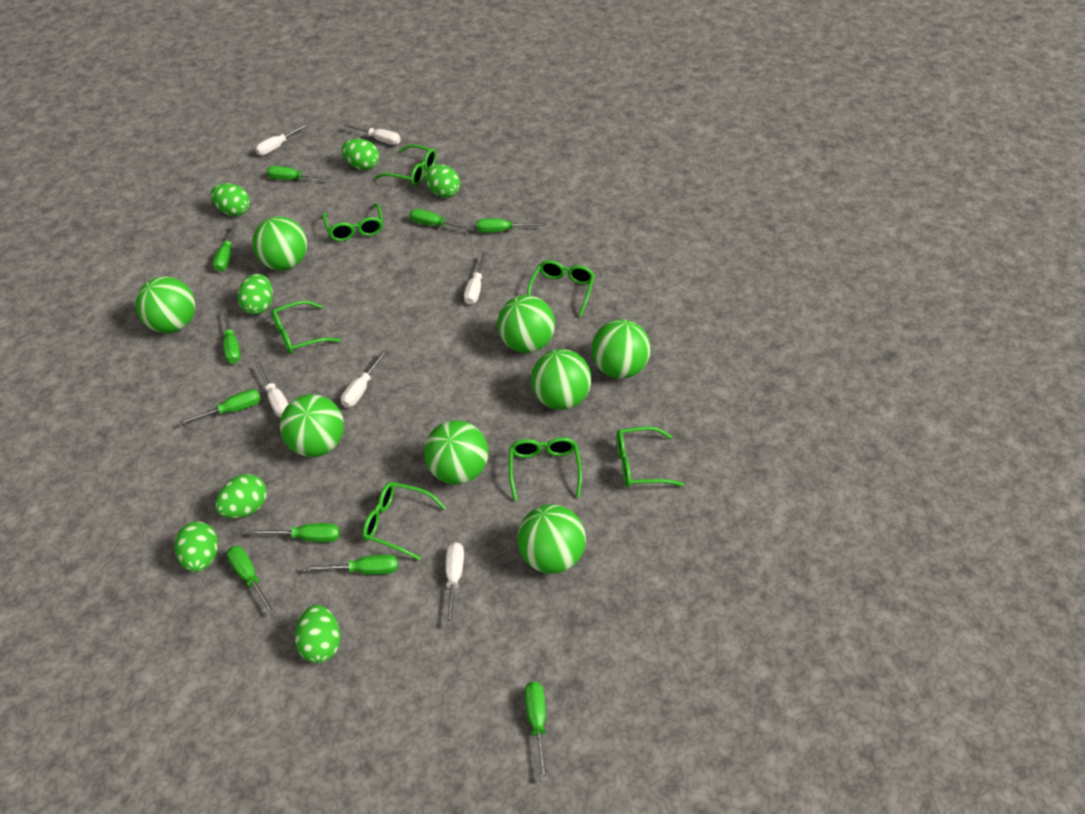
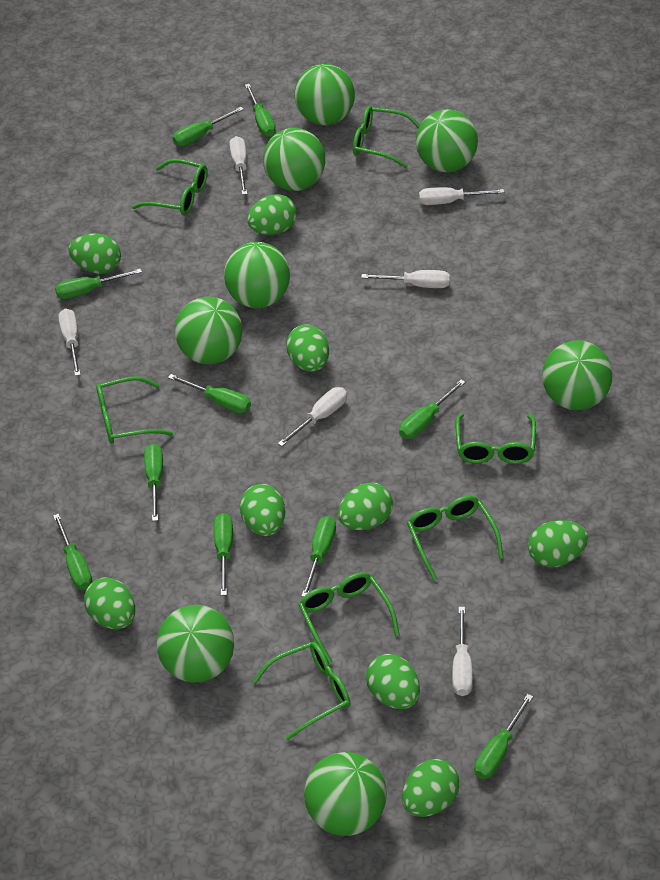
green egg: [174,521,218,572] [211,183,250,216] [215,474,267,518] [237,274,273,315] [295,605,341,663] [341,139,379,170] [425,164,460,198] = 7 -> [68,233,121,274] [84,577,135,629] [240,484,285,536] [247,194,297,235] [286,324,329,372] [338,483,393,530] [366,654,420,709] [402,759,460,817] [528,520,588,568] = 9

